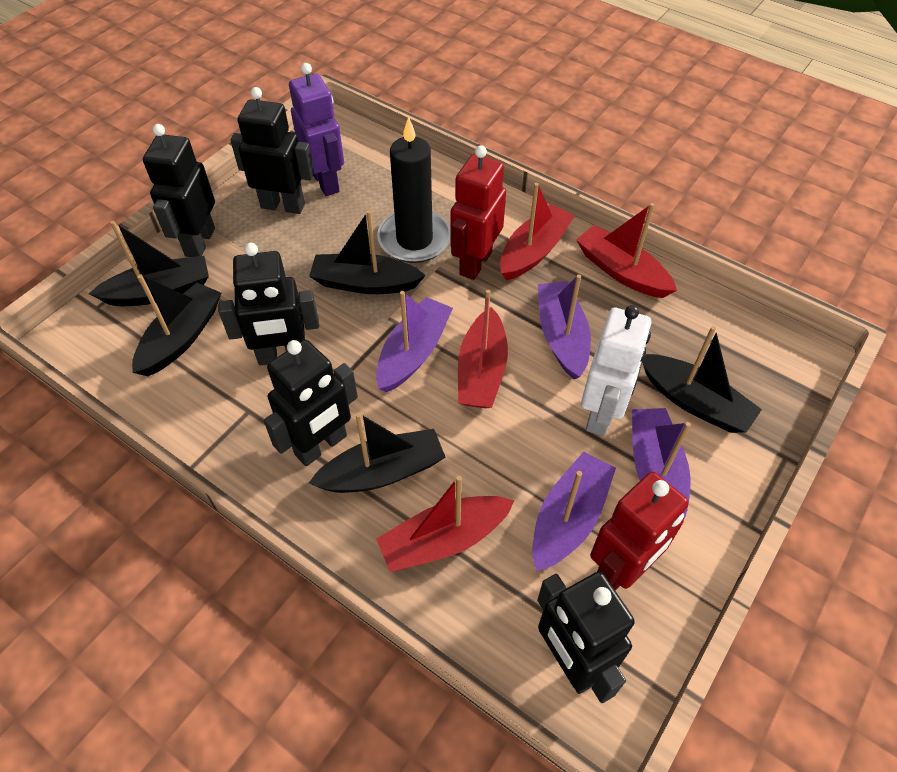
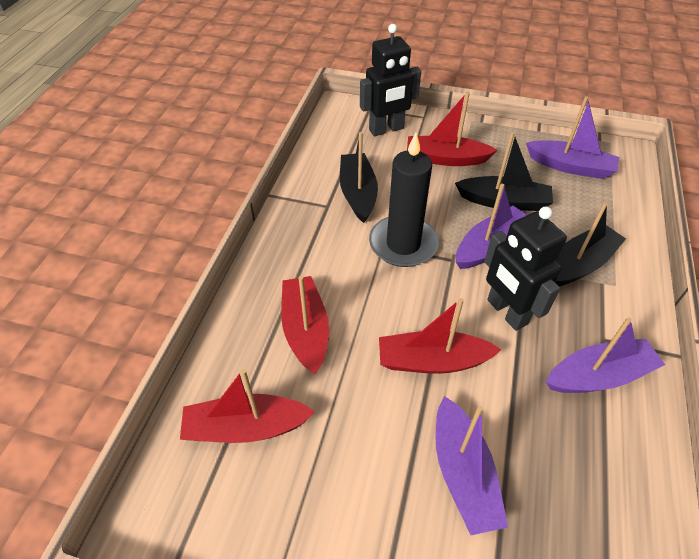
black boat: [89,221,209,306] [132,275,221,376] [309,210,426,294] [309,413,445,493] [642,326,762,433] = 5 -> [340,132,378,223] [455,132,553,211] [556,202,626,286] = 3
black robot: [143,124,215,257] [218,243,319,365] [230,87,314,214] [264,340,358,466] [538,572,635,703] = 5 -> [360,24,421,136] [484,206,567,331] = 2
purple robot: [289,63,344,196] = 1 -> none = 0
red robot: [450,145,506,280] [590,472,689,590] = 2 -> none = 0
white robot: [581,305,651,436] = 1 -> none = 0

